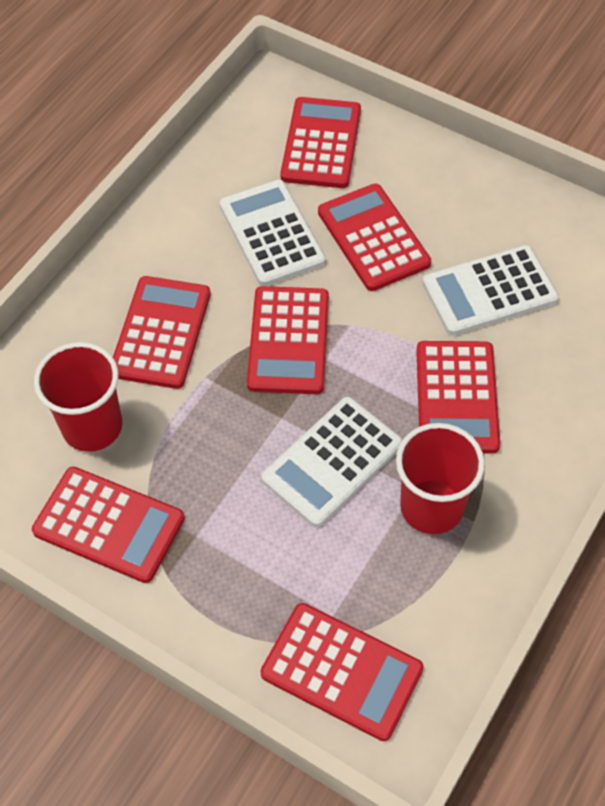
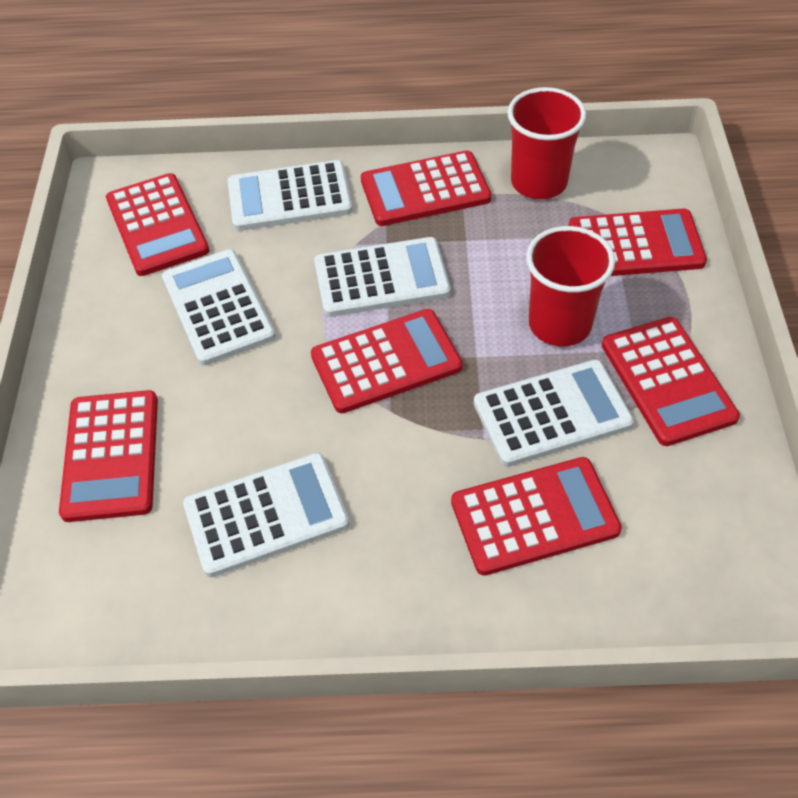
white calculator: [220,180,326,286] [261,397,403,527] [422,245,559,336] = 3 -> [162,249,276,366] [183,453,349,577] [227,160,353,231] [314,237,451,317] [474,359,634,467] = 5

